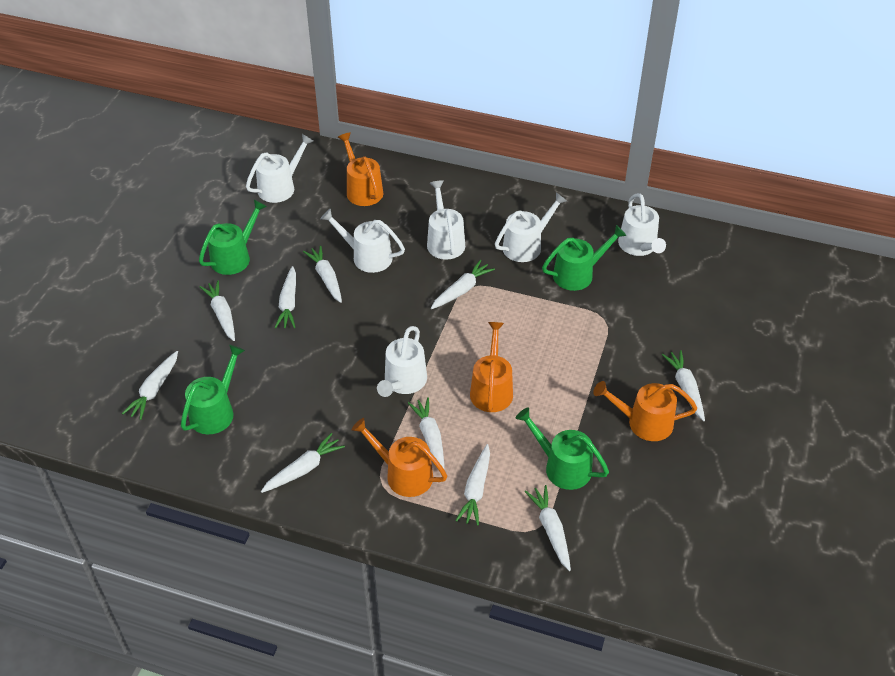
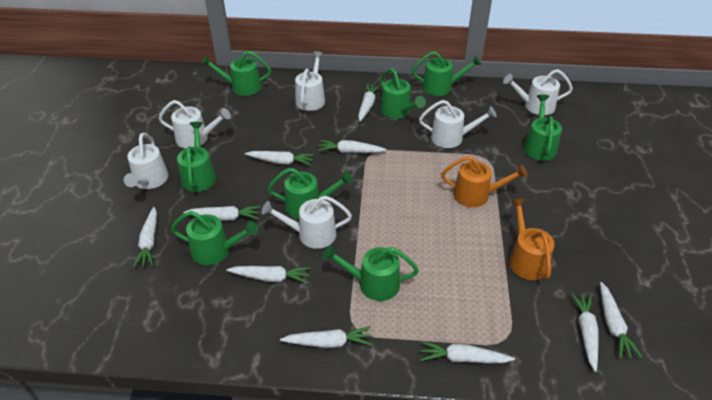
green watering can: [181,345,245,434] [199,200,267,275] [516,407,609,490] [542,225,627,291] = 4 -> [171,211,258,265] [177,122,216,192] [201,51,271,96] [267,168,353,219] [322,245,419,301] [380,68,426,118] [412,51,482,96] [524,95,562,161] = 8
orange watering can: [338,132,383,206] [351,418,447,497] [470,322,513,412] [593,381,697,441] = 4 -> [441,156,528,207] [509,198,555,280] = 2

